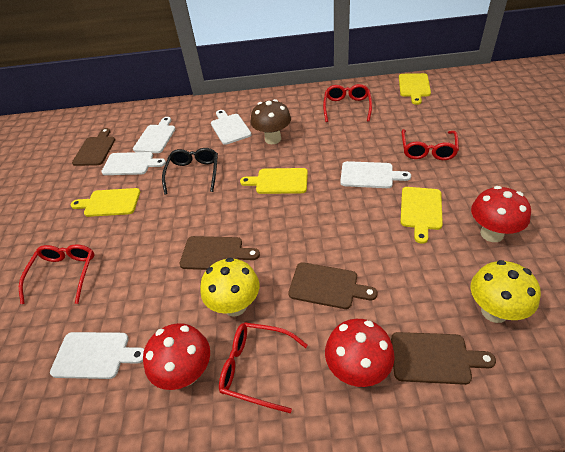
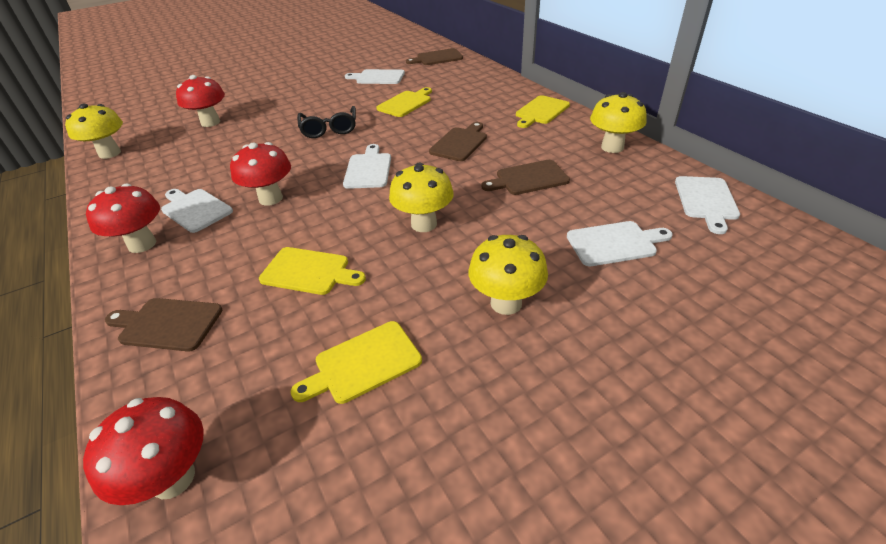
brown mushroom: [250,99,291,144] = 1 -> none = 0
red glasses: [19,244,94,304] [219,322,308,413] [323,84,372,122] [402,129,459,160] = 4 -> none = 0
red mushroom: [143,323,210,390] [325,319,395,387] [471,186,531,242] = 3 -> [83,397,204,505] [86,183,160,253] [176,75,225,127] [230,142,291,206] = 4
yellow mushroom: [200,258,259,317] [470,260,541,323] = 2 -> [65,104,123,159] [389,162,454,232] [468,235,548,315] [590,92,647,153] = 4

